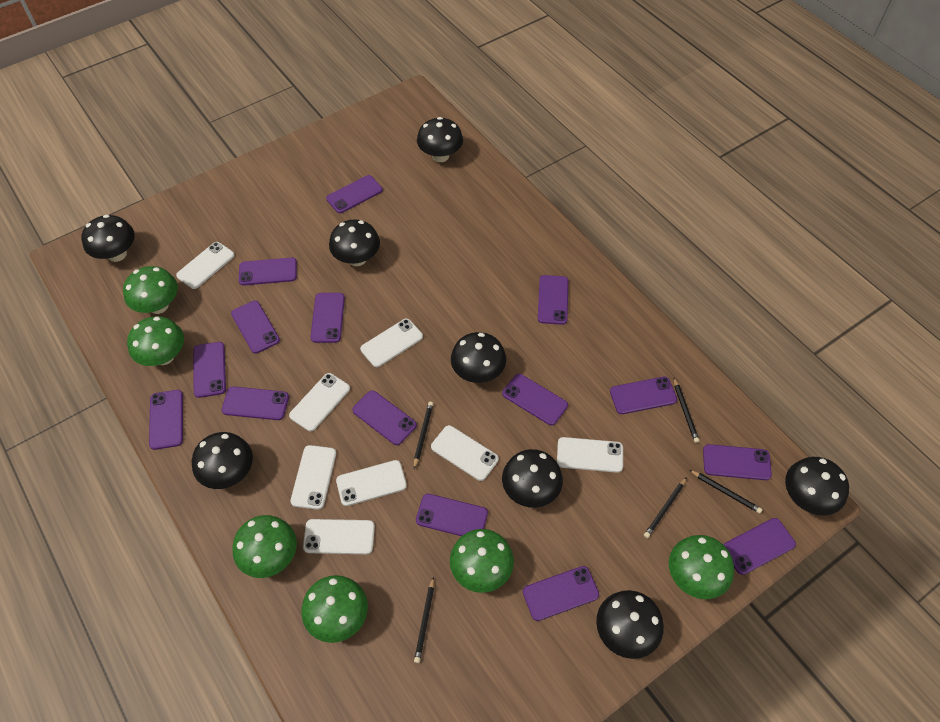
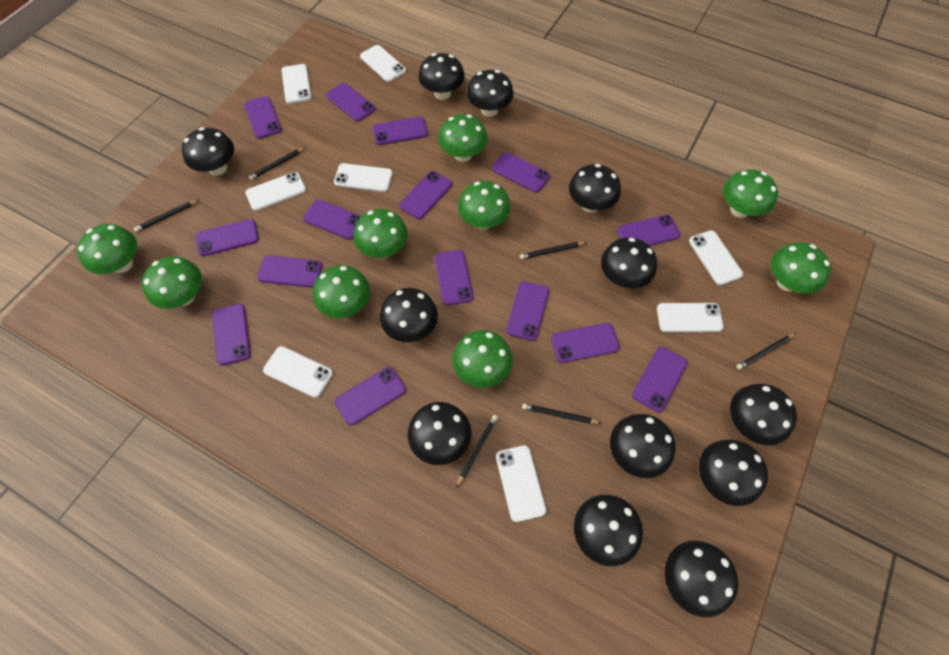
black mushroom: [82,215,135,262] [192,432,253,489] [329,219,380,266] [417,117,463,162] [451,332,506,383] [502,449,563,508] [596,590,664,659] [785,457,849,516] = 8 -> [182,127,234,176] [380,288,438,342] [408,402,471,465] [418,53,465,100] [467,70,514,117] [569,164,621,213] [574,495,643,566] [601,238,657,288] [610,414,676,478] [665,541,738,617] [699,440,768,506] [730,384,797,445] = 12
black pencil: [414,402,433,469] [414,577,434,663] [644,477,687,538] [674,378,699,443] [689,470,762,514] = 5 -> [133,200,199,232] [249,147,305,180] [456,415,498,487] [520,242,587,259] [522,404,601,424] [736,333,796,370] = 6
green mushroom: [123,266,178,314] [127,316,184,366] [232,515,297,578] [301,575,368,643] [450,529,514,593] [669,535,734,599] = 6 -> [77,224,137,274] [142,256,202,309] [313,265,370,318] [353,209,408,258] [438,114,488,162] [452,330,513,388] [458,181,511,229] [723,169,778,218] [771,242,831,294] = 9

